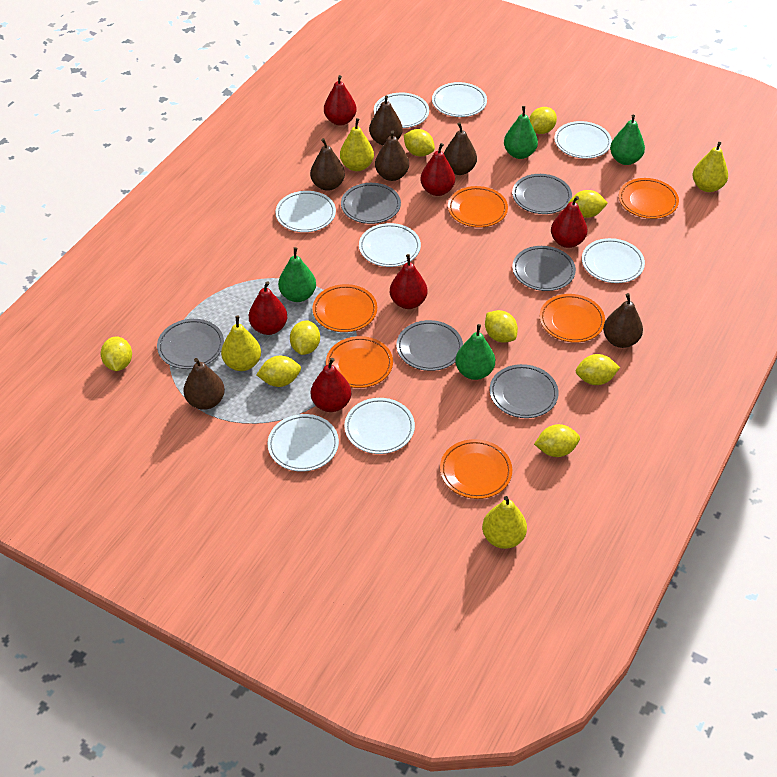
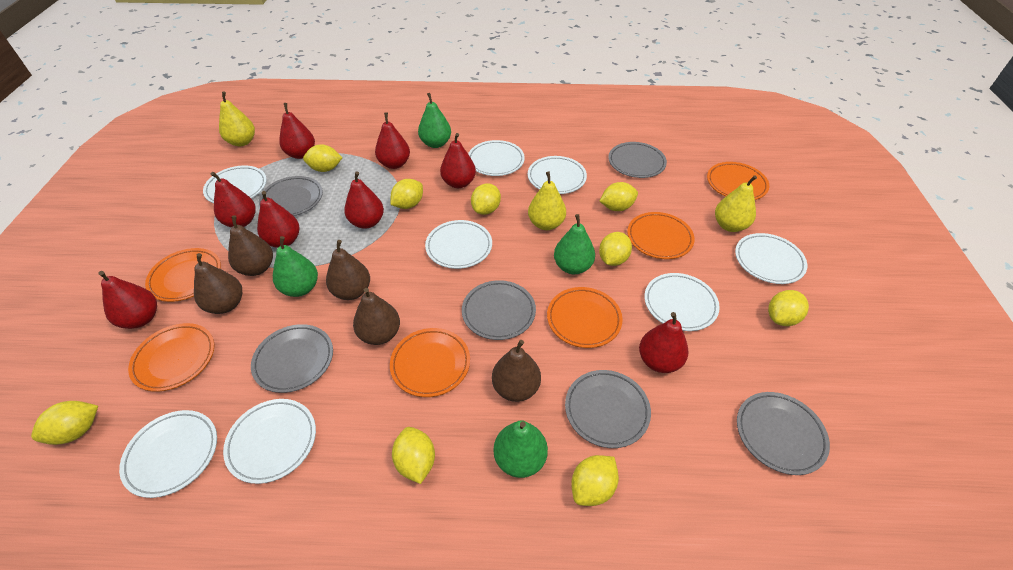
brown pear: [183,358,225,410] [310,138,345,191] [369,95,403,145] [375,130,409,181] [444,123,477,175] [603,293,643,348] = 6 -> [194,253,242,314] [228,215,273,276] [326,240,370,300] [353,288,400,345] [492,340,541,402] = 5
red pear: [249,281,287,335] [311,358,351,412] [324,75,357,126] [390,254,427,309] [420,143,455,196] [551,196,587,248] = 6 -> [98,271,157,329] [211,172,256,227] [257,191,299,248] [279,103,315,159] [344,171,384,229] [375,112,410,169] [440,133,476,188] [639,312,688,373] = 8
yellow pear: [221,316,261,371] [340,118,374,171] [482,496,527,549] [693,142,728,192] = 4 -> [219,91,255,146] [528,171,566,230] [715,175,757,232] = 3

